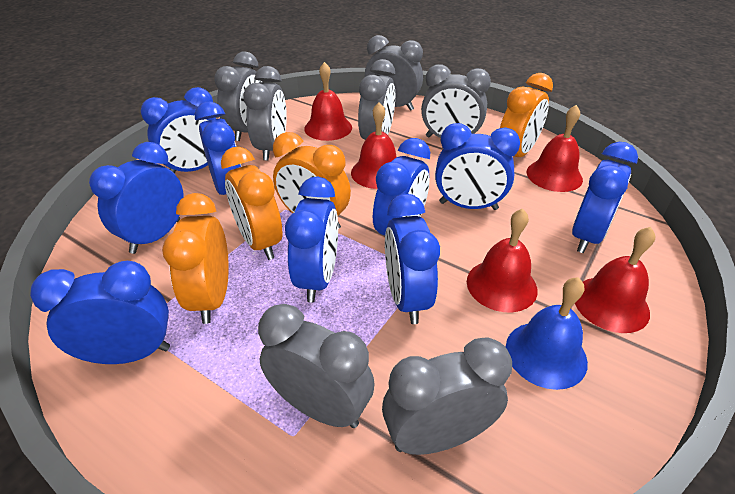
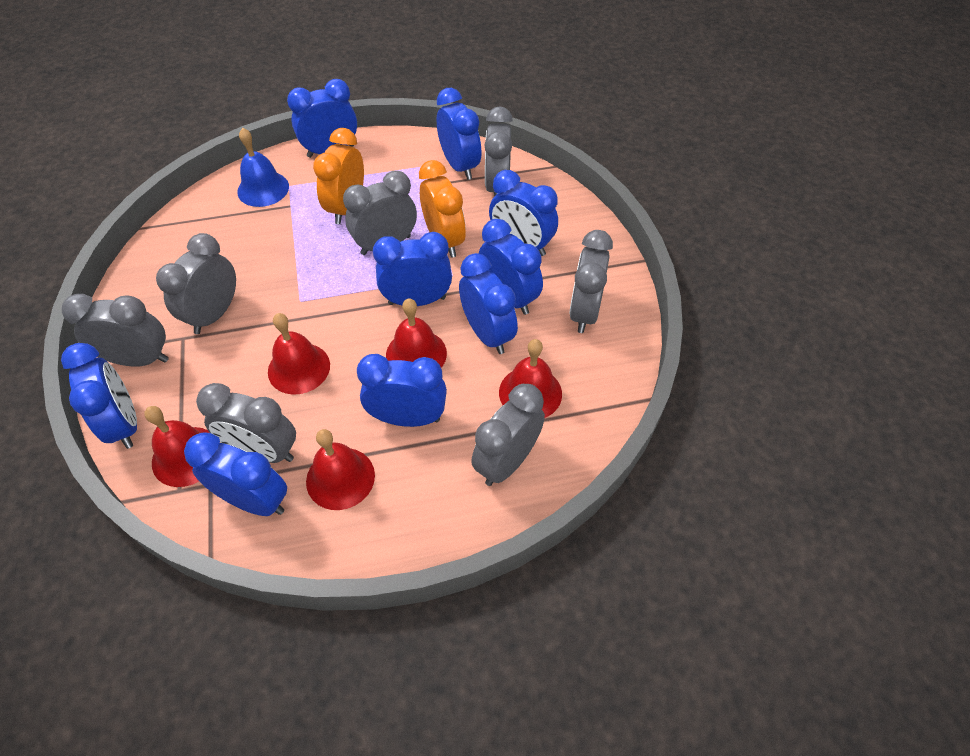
orange clock: [162,193,229,324] [221,147,282,260] [273,132,351,229] [500,73,553,157] = 4 -> [313,128,364,224] [419,160,466,258] = 2

